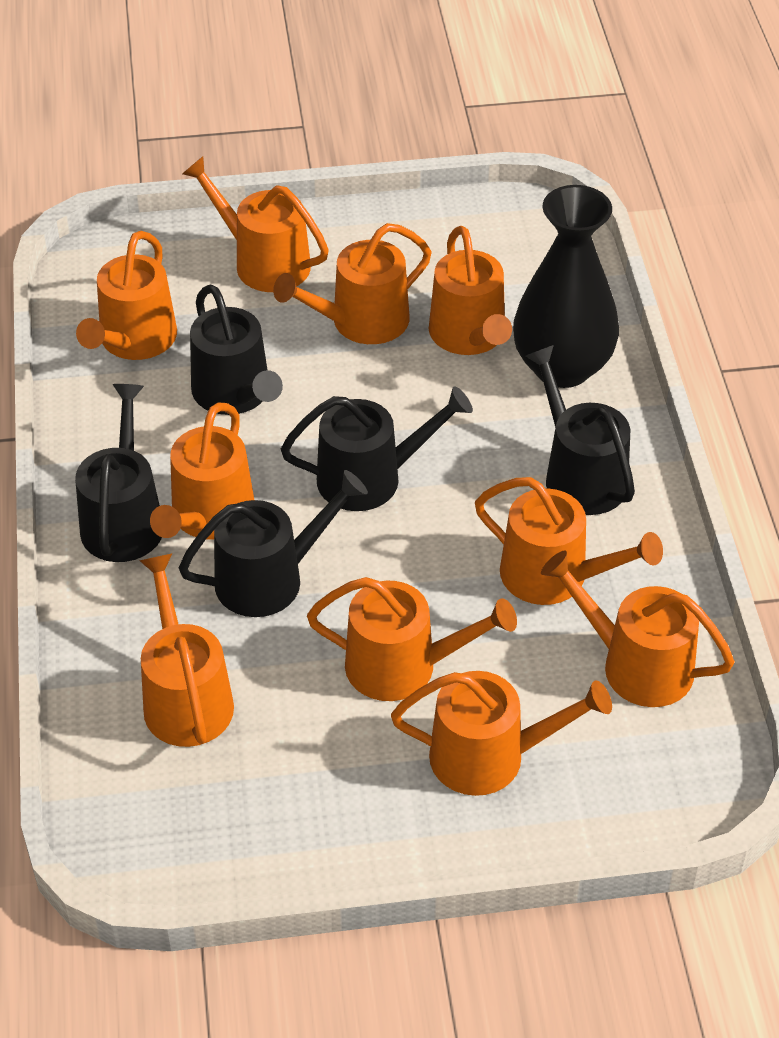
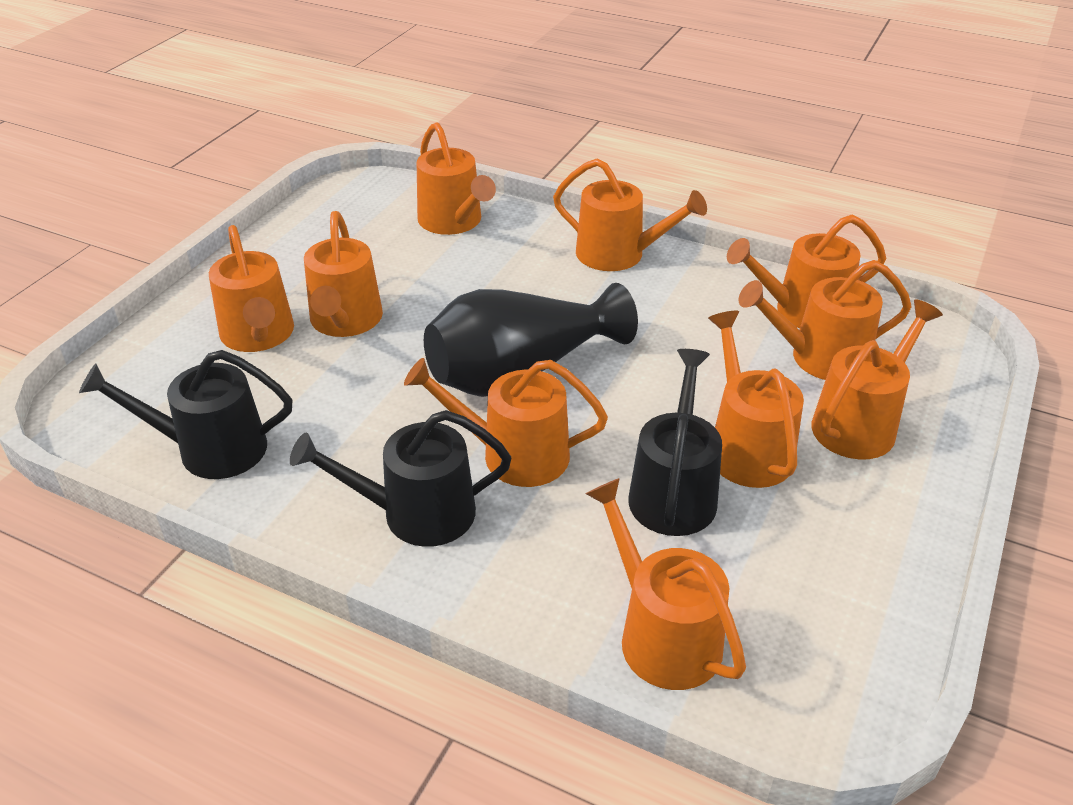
black watering can: [75,384,162,562] [179,470,368,617] [190,284,283,415] [281,387,473,511] [526,345,635,515] = 5 -> [79,350,293,479] [290,410,511,547] [628,349,722,536] = 3

